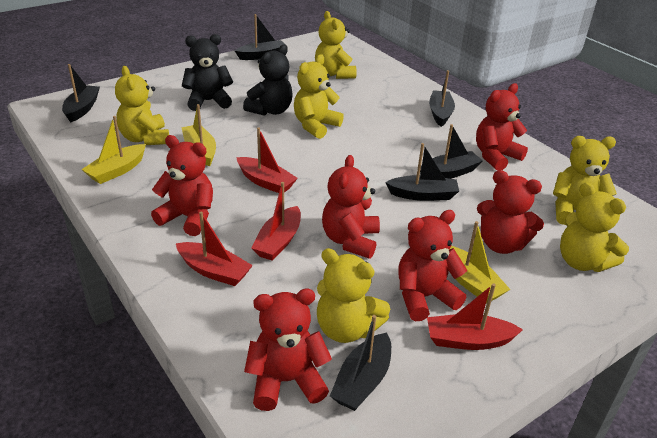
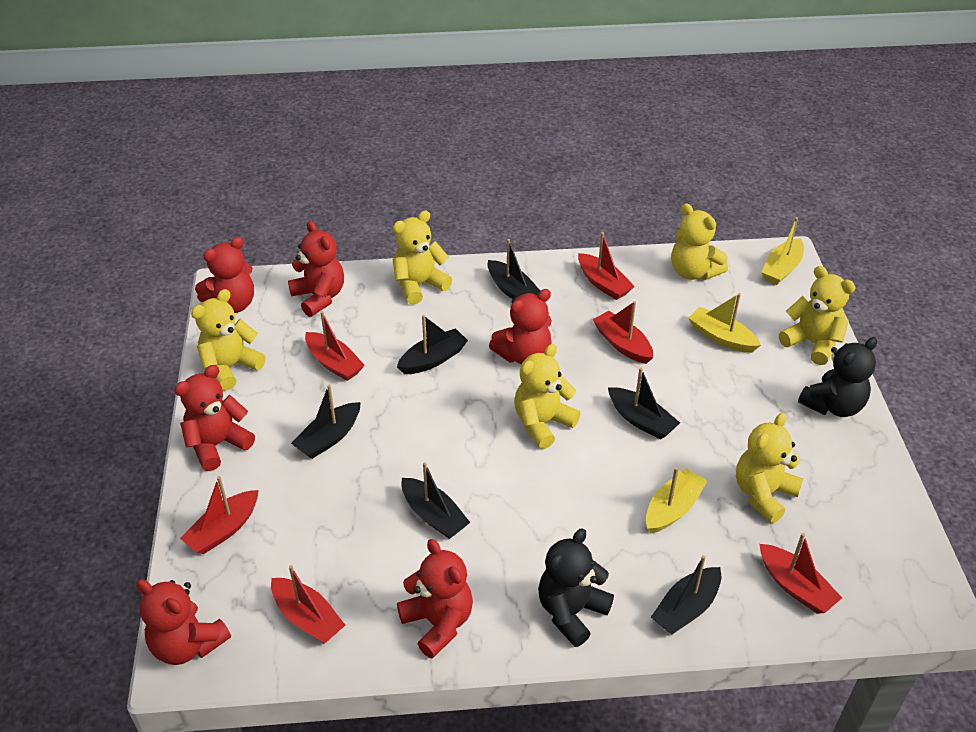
red boat: [176,212,253,286] [237,127,298,193] [252,182,301,261] [427,283,523,350] = 4 -> [180,476,259,554] [271,565,345,644] [305,311,365,381] [578,232,635,300] [593,301,653,364] [760,533,842,614] = 6

